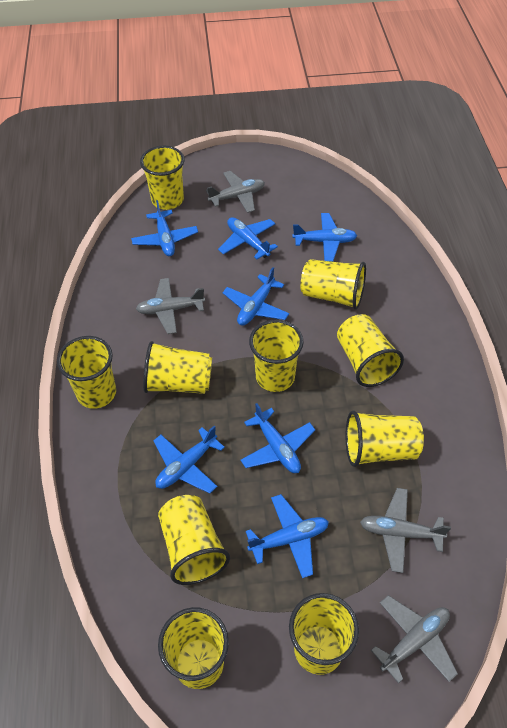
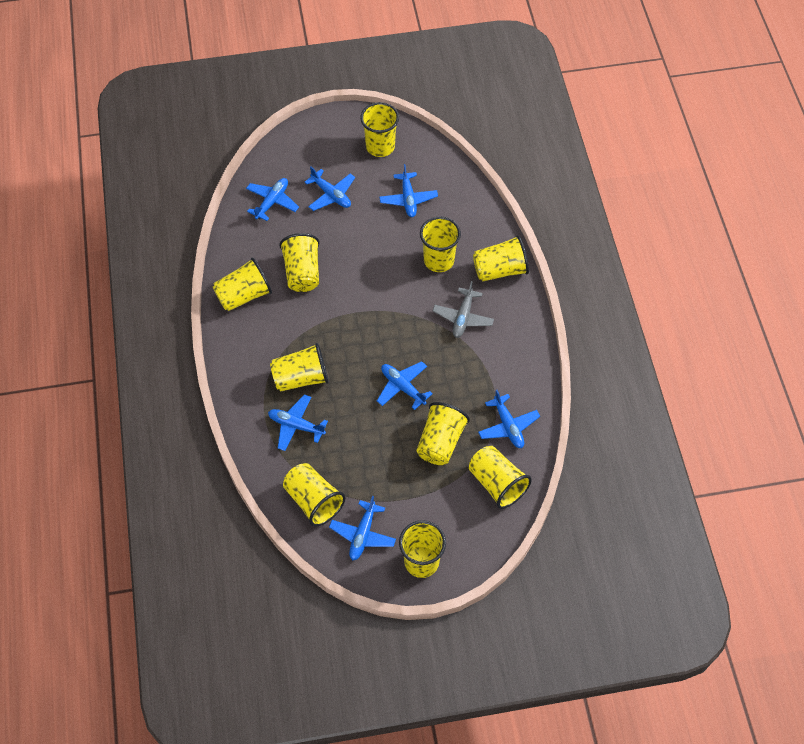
grey plane: [136,278,205,334] [206,171,265,213] [360,488,451,573] [371,595,458,684] = 4 -> [433,281,494,338] = 1

